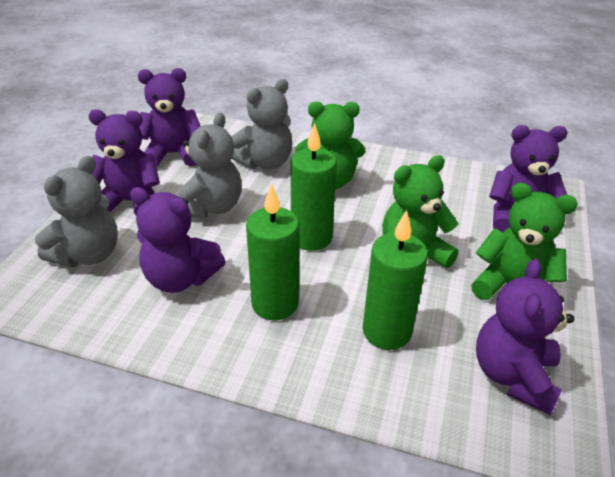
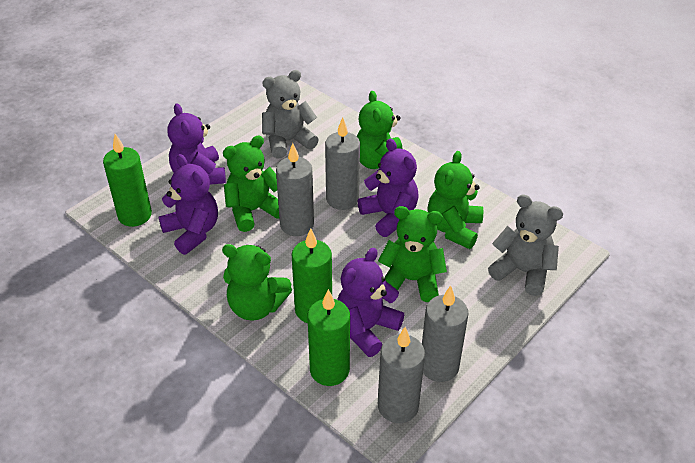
green teddy bear: [296,102,365,189] [382,155,459,268] [471,183,578,300] = 3 -> [222,244,292,321] [223,136,279,232] [357,91,402,169] [378,206,447,302] [427,151,483,249] = 5
grey candle: none = 0 -> [276,143,314,236] [325,118,360,210] [378,327,425,423] [422,286,469,382] = 4
grey teddy bear: [35,156,118,267] [177,113,242,218] [231,79,292,169] = 3 -> [262,70,319,159] [488,194,563,296] = 2
purple teddy bear: [88,109,160,215] [130,187,226,293] [138,68,201,167] [476,258,574,415] [489,125,568,232] = 5 -> [159,154,218,255] [167,104,226,185] [337,248,404,357] [358,139,419,237] = 4

